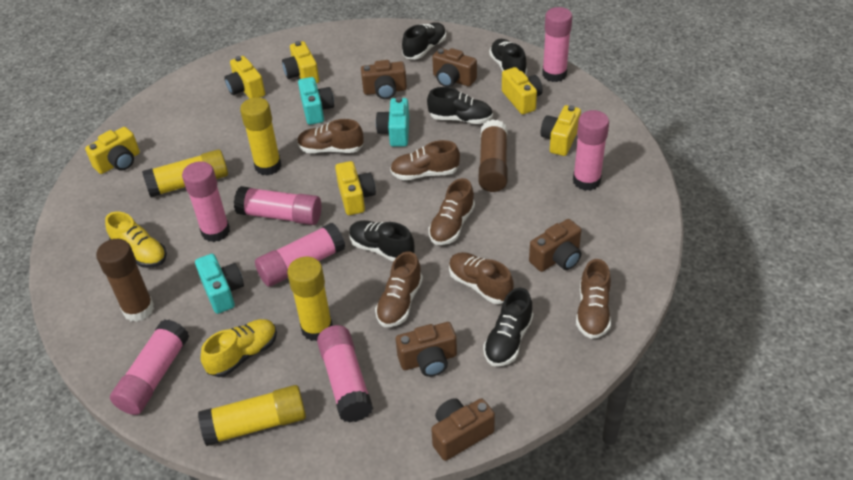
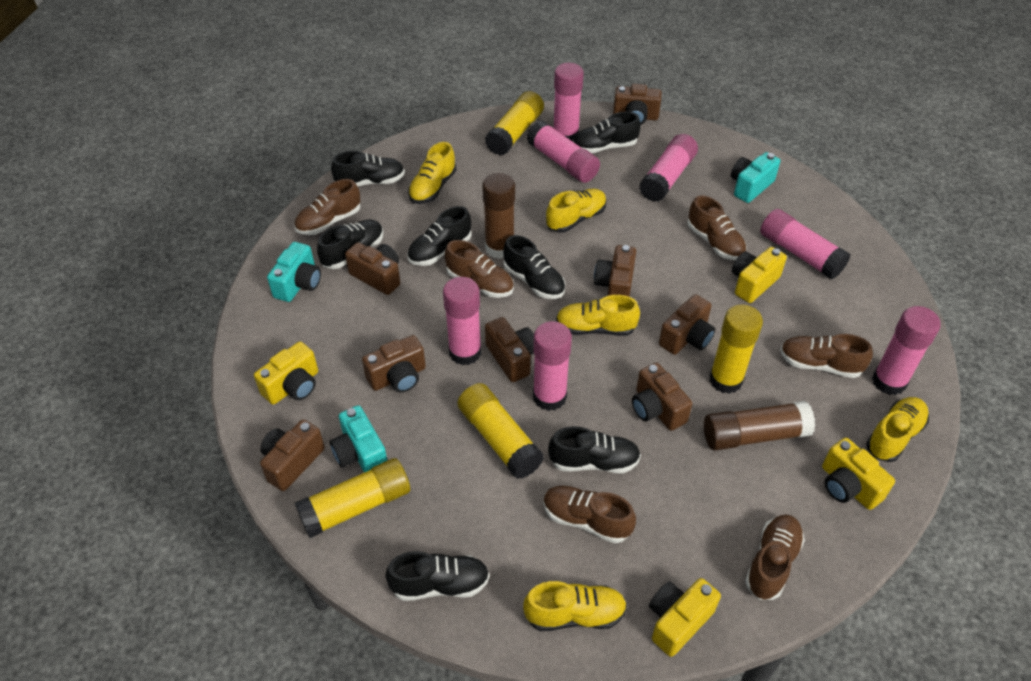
black shoe: [349,220,415,262] [402,22,446,59] [427,87,493,124] [483,288,533,366] [489,39,527,75] = 5 -> [317,219,384,269] [331,151,405,186] [385,551,490,601] [407,206,472,266] [503,235,565,299] [548,426,641,473] [573,112,641,153] = 7
brown camera: [361,60,407,99] [396,322,457,377] [431,398,495,461] [432,48,477,87] [529,219,581,272] = 5 -> [260,419,325,491] [345,242,400,295] [362,335,426,393] [485,317,534,382] [594,245,636,297] [613,84,662,124] [632,362,692,431] [659,294,715,355] = 8
yellow camera: [85,127,140,174] [224,56,265,99] [282,41,319,83] [335,161,376,215] [502,67,543,114] [540,105,581,156] = 6 -> [254,341,318,405] [649,578,721,657] [732,247,787,303] [822,437,895,510] = 4
yellow shoe: [105,212,167,268] [201,319,277,377] = 2 -> [408,142,456,204] [523,581,627,631] [546,189,607,233] [556,295,640,336] [866,397,929,462] = 5

